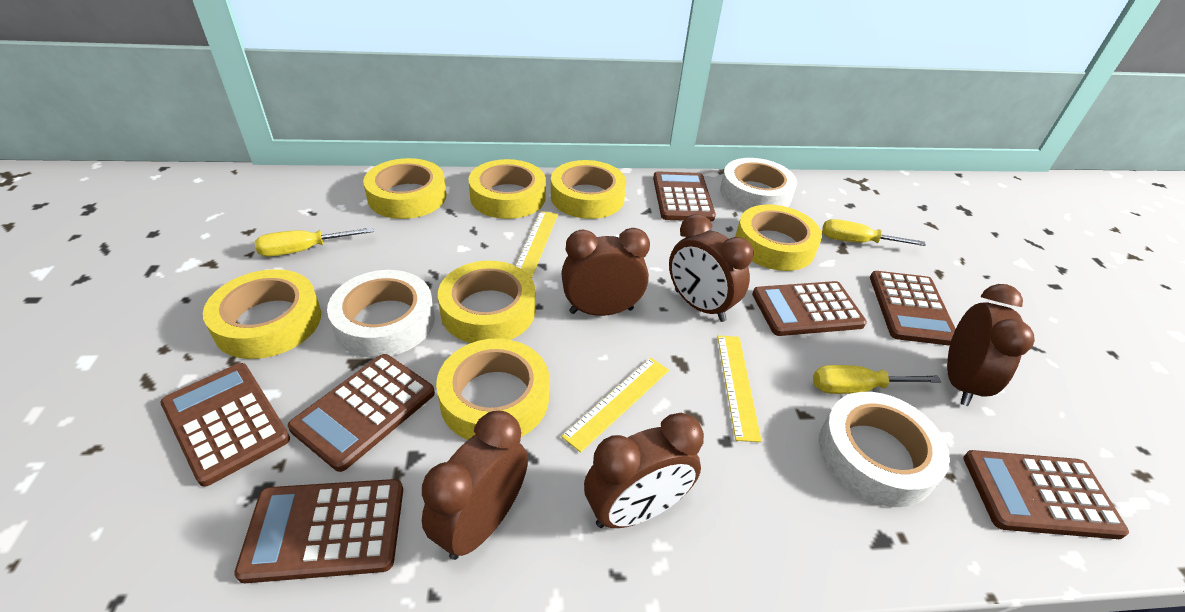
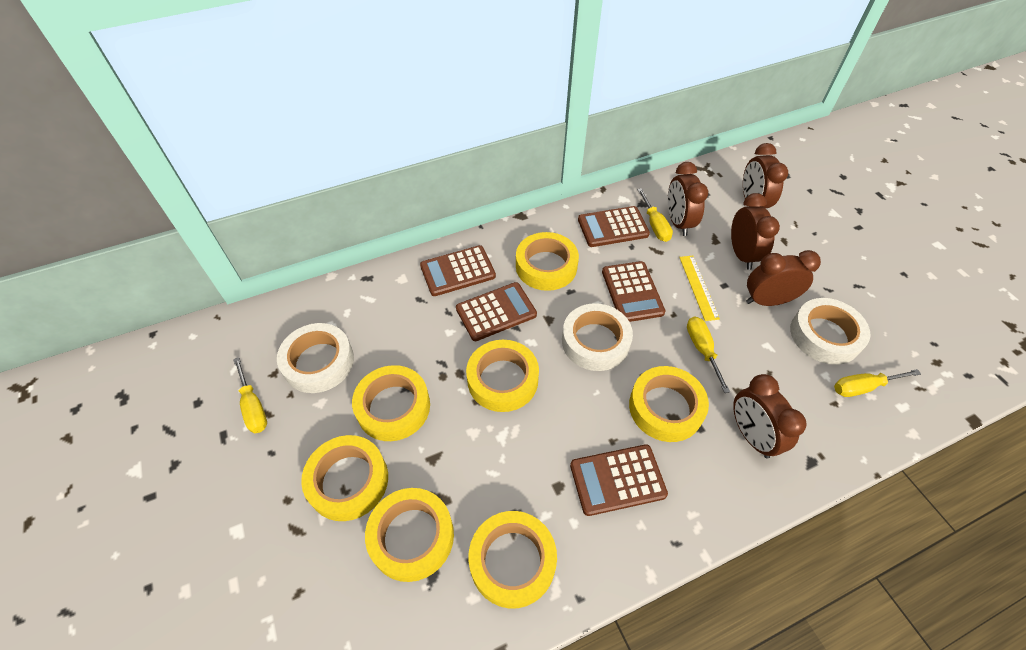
brown calculator: [160,363,290,487] [234,479,403,583] [288,354,435,472] [653,171,716,221] [752,281,867,336] [870,271,956,346] [963,450,1129,539] = 7 -> [420,245,496,296] [456,282,537,341] [570,444,668,516] [578,206,650,247] [602,261,666,322] = 5
yellow ruler: [516,211,558,278] [561,358,669,453] [717,335,762,442] = 3 -> [679,256,720,321] = 1
yellow screwdriver: [255,227,373,257] [813,365,941,394] [822,219,926,246] = 3 -> [233,357,267,433] [637,188,673,242] [687,316,730,393] [834,369,921,397] = 4

